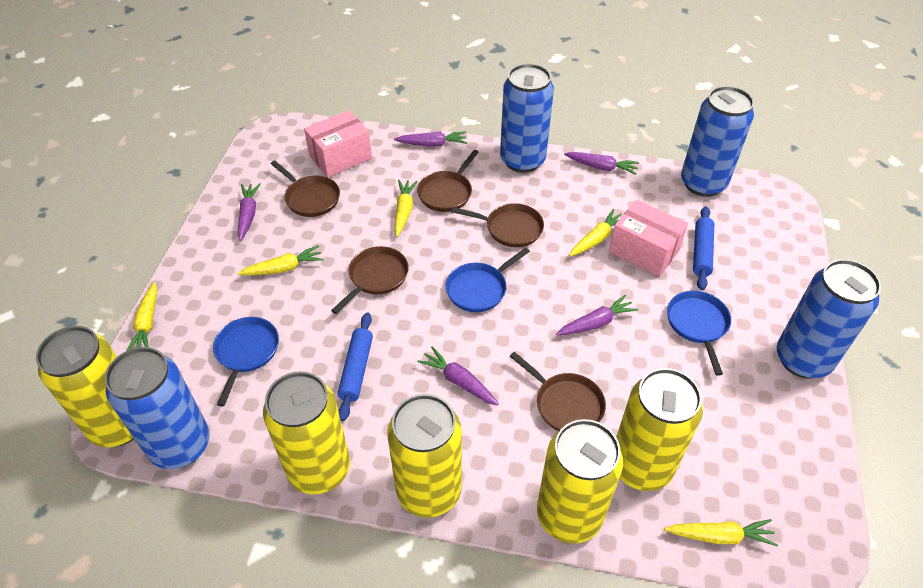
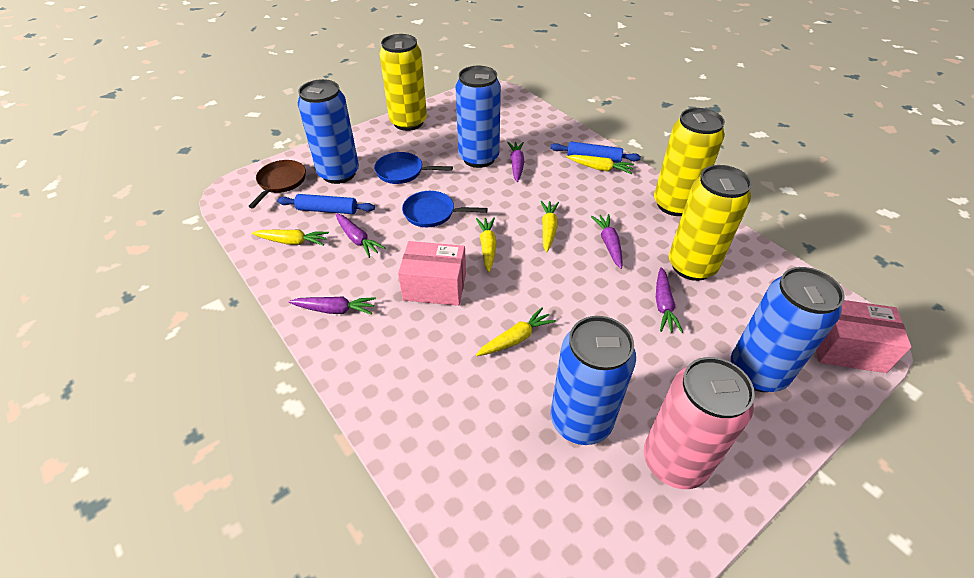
blue pan: [213,317,279,406] [445,248,530,312] [667,291,731,376] = 3 -> [374,152,453,184] [402,191,488,227] = 2
brown pan: [271,160,340,217] [331,246,409,314] [417,150,479,212] [451,203,544,247] [510,352,606,431] = 5 -> [248,160,306,208] = 1
pink can: none = 0 -> [644,357,755,489] = 1
yellow can: [36,326,134,447] [263,371,350,495] [387,394,462,518] [537,419,623,544] [616,368,703,491] = 5 -> [379,34,427,131] [654,108,725,216] [669,165,752,281] = 3

